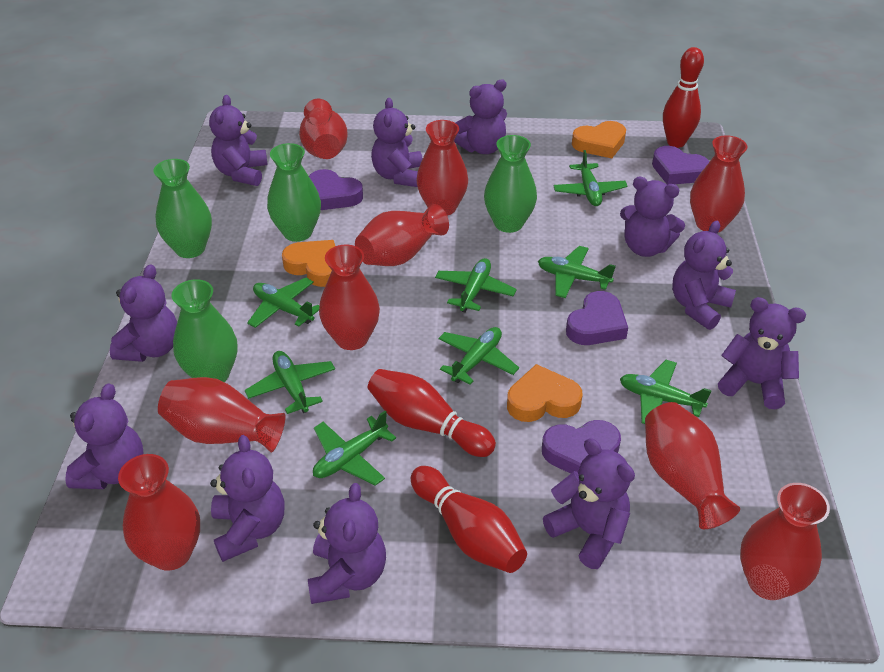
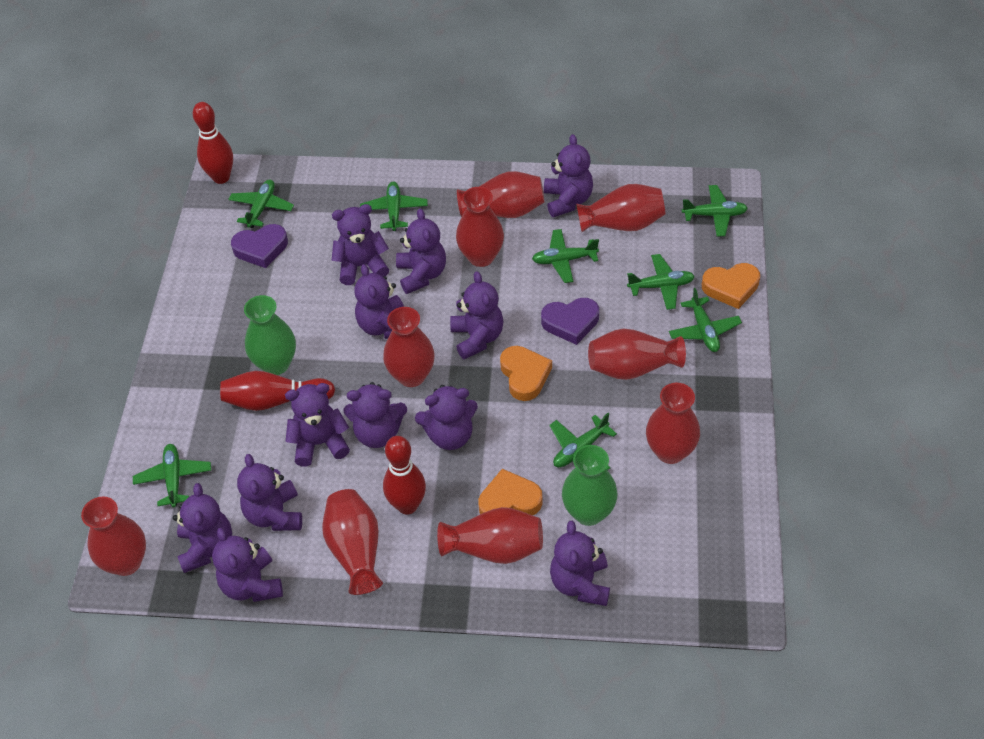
green vase: [153,159,212,258] [172,279,237,382] [267,143,321,242] [484,135,537,233] = 4 -> [244,295,296,375] [562,445,618,526] = 2
purple heart: [309,169,363,210] [542,420,621,474] [566,291,628,345] [652,146,710,185] = 4 -> [231,224,288,268] [541,298,599,345] = 2
purple teddy bear: [65,383,143,489] [110,264,177,362] [209,95,268,186] [210,435,285,562] [308,483,386,604] [371,98,423,187] [454,79,507,154] [543,438,635,569] [620,176,685,257] [672,221,736,330] [718,297,806,409] = 11 -> [173,483,232,573] [212,528,283,602] [237,454,302,531] [285,383,350,467] [331,204,389,285] [344,382,407,448] [354,264,404,339] [396,208,446,294] [415,385,478,450] [450,271,504,360] [544,134,593,217] [550,521,610,606] = 12

